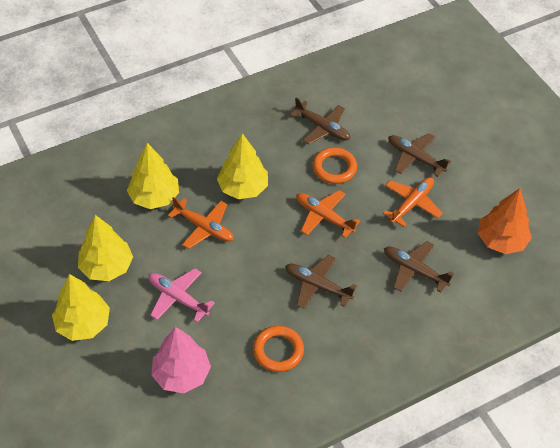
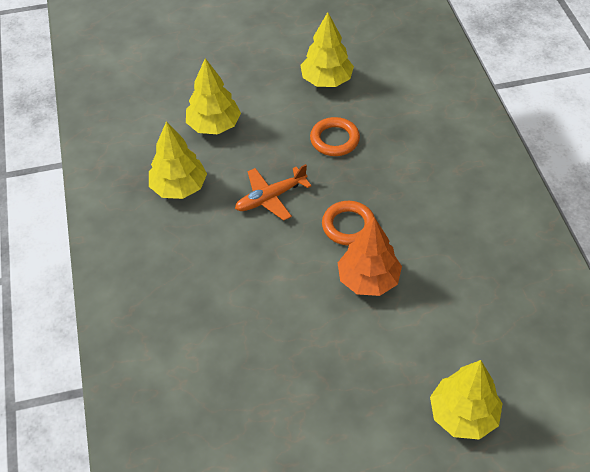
brown plane: [285,255,357,309] [290,98,350,144] [384,241,454,293] [388,133,451,177] = 4 -> none = 0
orange plane: [168,197,234,249] [296,190,361,238] [383,177,443,227] = 3 -> [235,164,312,221] = 1
pink plane: [148,268,215,322] = 1 -> none = 0
pink tree: [151,327,211,393] = 1 -> none = 0

